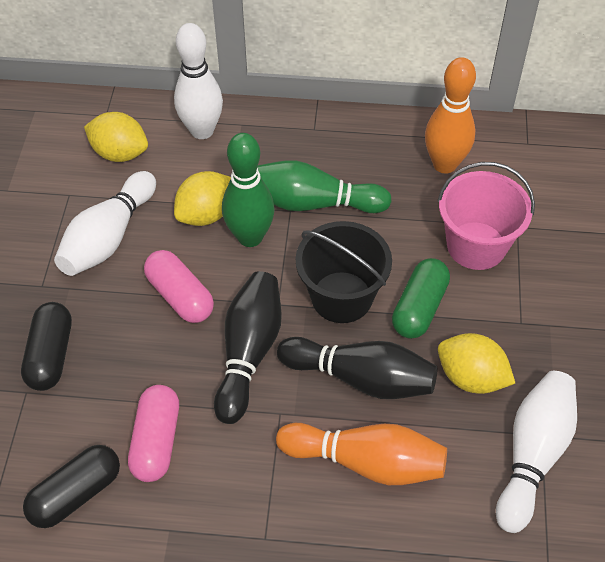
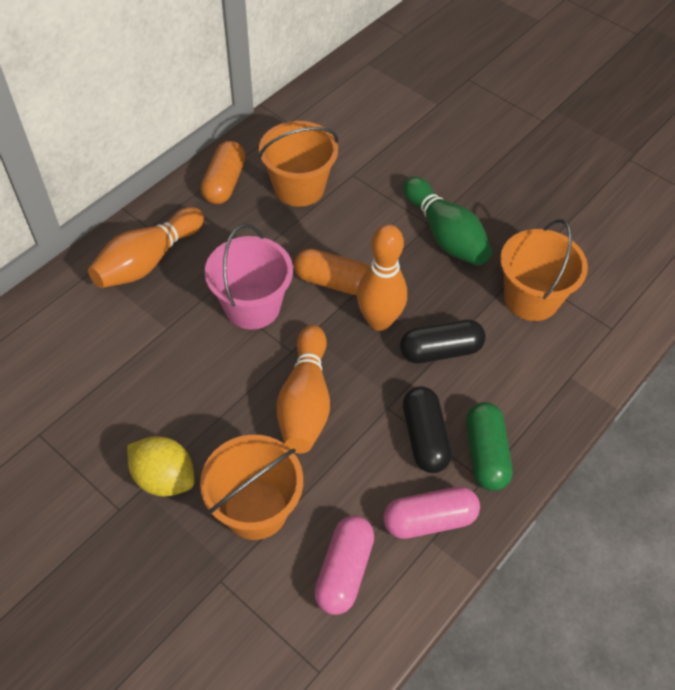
black bowling pin: [214,271,282,424] [277,337,437,399] = 2 -> none = 0
black bucket: [296,221,392,323] = 1 -> none = 0
green bowling pin: [222,133,275,247] [257,160,392,213] = 2 -> [403,177,492,266] = 1
orange bowling pin: [276,423,447,485] [425,57,476,174] = 2 -> [88,207,204,288] [276,325,330,454] [357,224,407,331] = 3
orange bucket: none = 0 -> [200,435,303,540] [258,121,338,207] [500,219,588,321] = 3
orange capsule: none = 0 -> [201,141,246,204] [294,249,369,295] = 2
white bowling pin: [54,171,156,276] [174,23,223,139] [496,371,577,533] = 3 -> none = 0
yellow lemon: [84,112,148,162] [174,171,231,226] [438,333,515,394] = 3 -> [127,436,195,497] = 1

